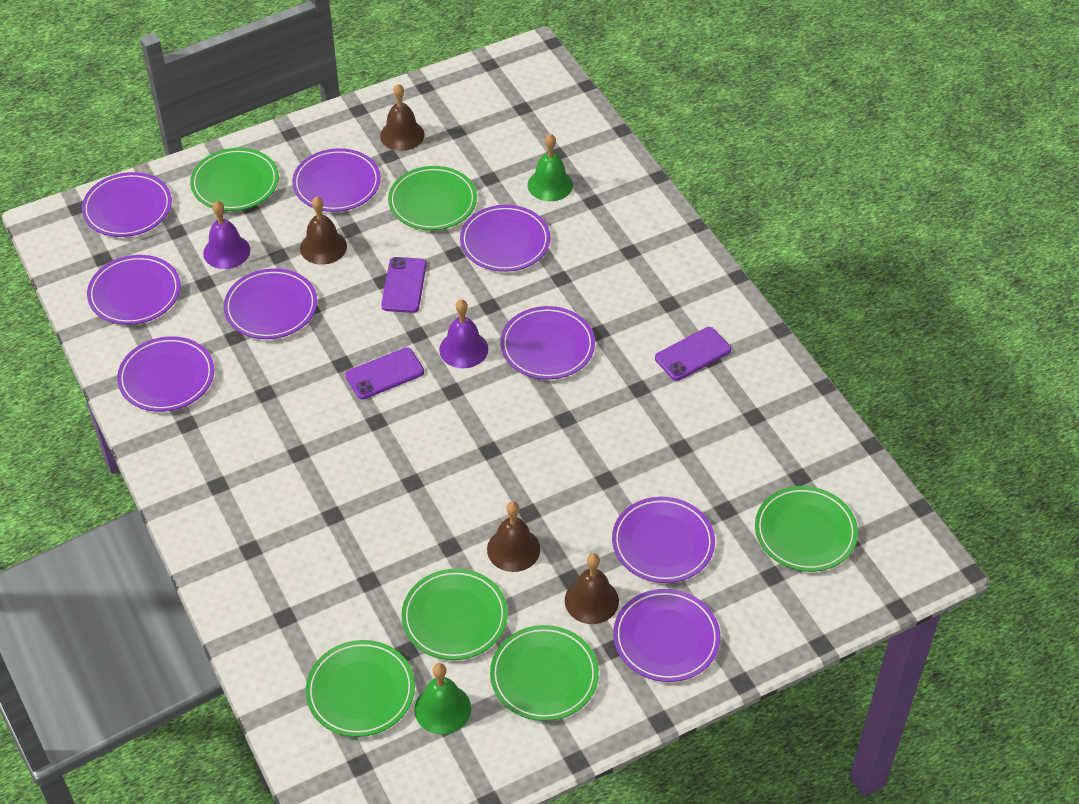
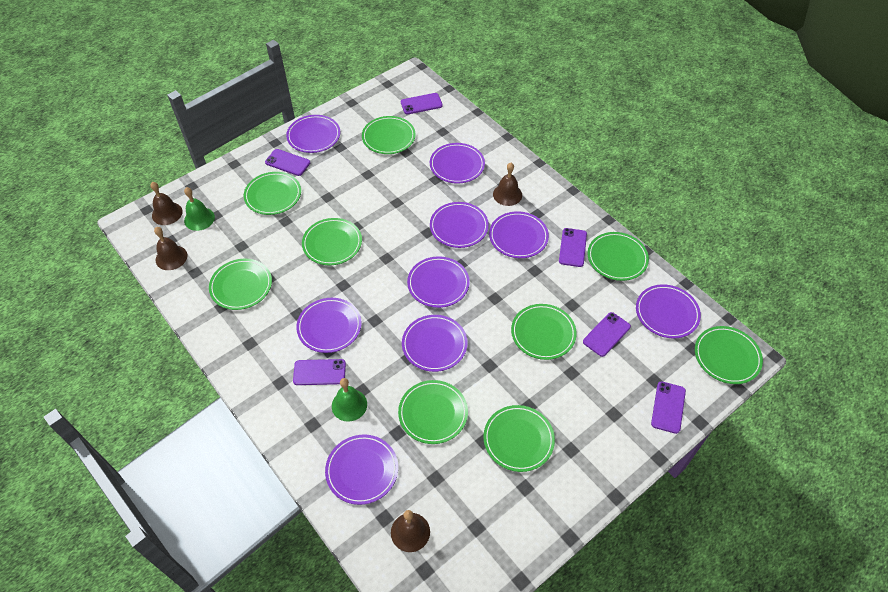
green plate: [190,148,279,211] [306,640,415,737] [388,166,477,230] [401,569,508,660] [490,625,599,721] [755,486,858,572] = 6 -> [209,259,272,310] [244,172,301,215] [302,218,362,265] [362,116,416,154] [398,380,468,444] [483,405,555,472] [511,304,577,360] [587,232,649,281] [695,326,763,384] = 9
purple bell: [203,201,250,269] [439,299,488,368] = 2 -> none = 0
purple phone: [345,347,424,399] [381,257,427,313] [655,327,731,381] = 3 -> [265,149,310,176] [293,359,346,385] [401,93,443,115] [559,228,587,267] [583,312,631,357] [651,381,686,434] = 6

